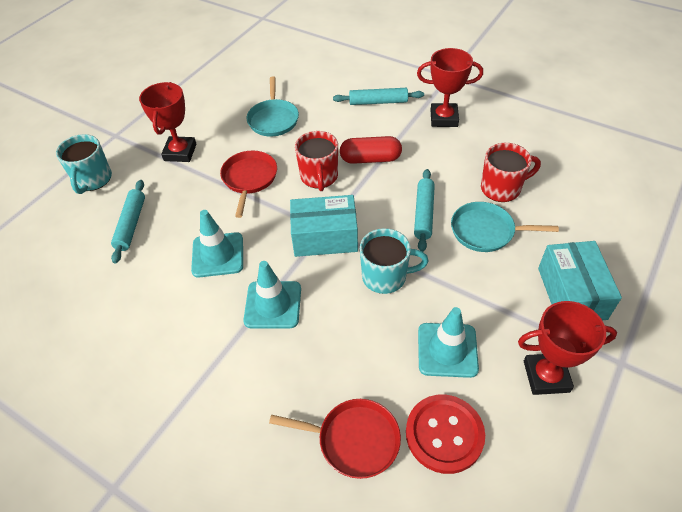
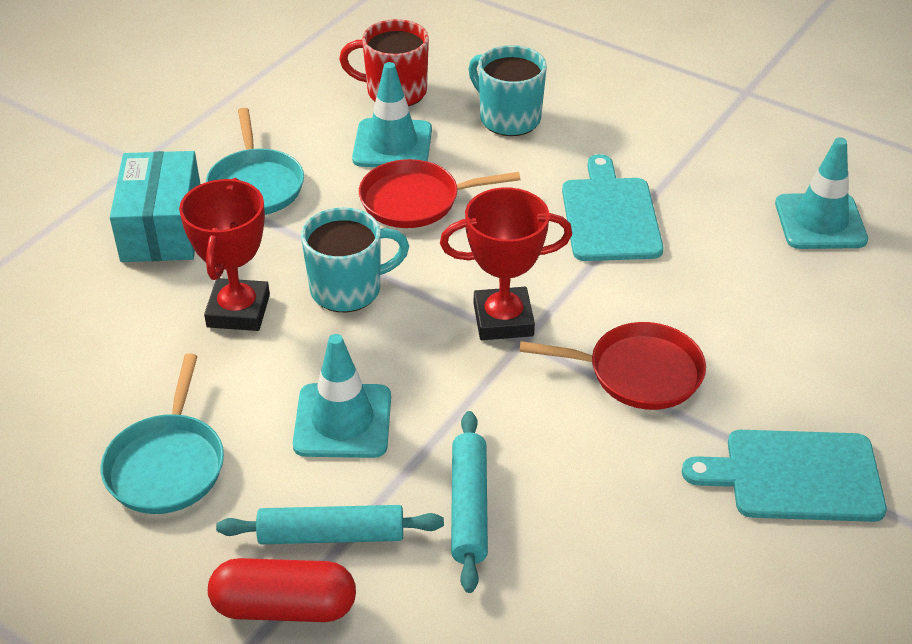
red button: [406,395,485,474] = 1 -> none = 0
red mug: [295,131,338,191] [481,143,541,202] = 2 -> [339,19,429,106] = 1
red trophy: [139,82,196,162] [417,48,483,127] [518,301,617,395] = 3 -> [179,178,270,331] [440,188,572,340] = 2
turquoise box: [290,195,358,257] [538,241,622,320] = 2 -> [110,151,201,262] = 1
turquoise cutting board: none = 0 -> [562,154,663,261] [682,430,887,522] = 2
turquoise rolling pin: [111,180,145,264] [333,88,424,105] [414,169,435,252] = 3 -> [216,505,444,544] [451,411,488,593] = 2

